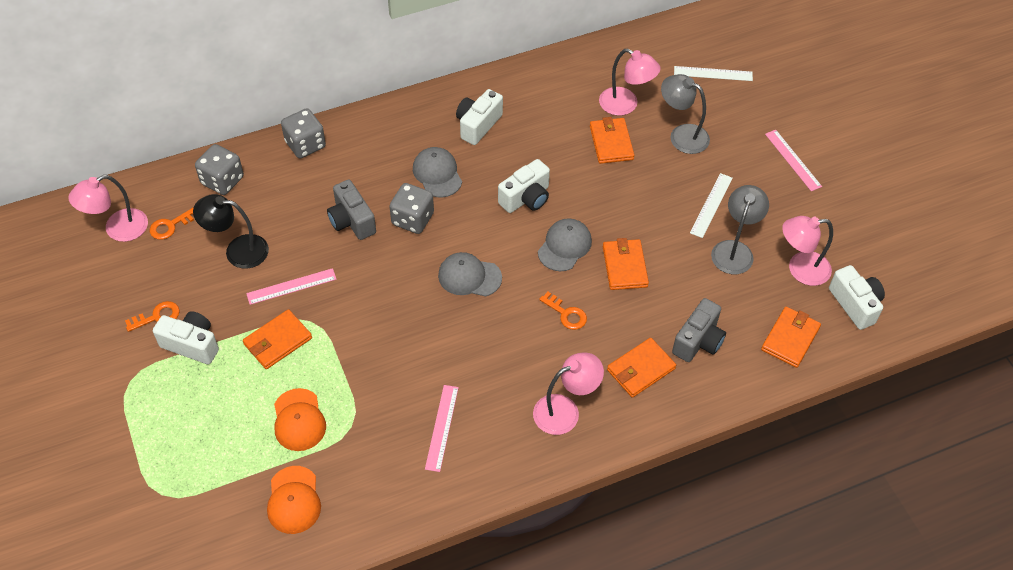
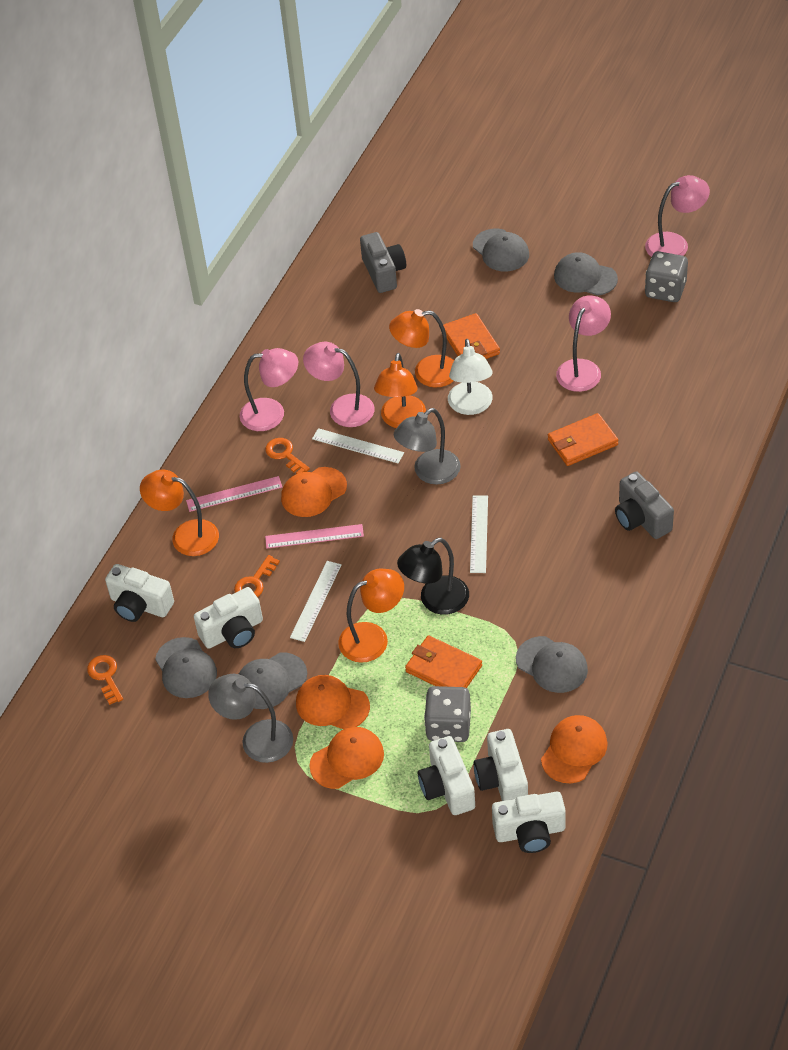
grey cap: [413,147,462,197] [438,252,502,297] [538,218,592,271] = 3 -> [155,637,217,698] [239,653,307,709] [473,229,529,271] [516,636,588,693] [554,252,618,296] = 5
grey dice: [195,144,244,195] [281,108,326,159] [389,183,434,234] = 3 -> [424,686,471,742] [645,251,688,302] = 2
orange cap: [267,466,321,534] [274,388,326,451] = 2 -> [281,467,347,517] [296,675,370,729] [309,727,384,789] [541,715,608,783] = 4
orange lamp: none = 0 -> [140,470,219,556] [338,569,404,663] [374,353,426,428] [389,309,454,387] = 4
orange wallet: [243,309,312,369] [590,117,634,164] [603,238,649,290] [607,338,676,398] [761,307,821,368] = 5 -> [405,635,482,688] [443,313,500,359] [548,413,619,466] = 3
pink ruler: [246,268,337,305] [425,385,459,472] [765,130,822,191] = 3 -> [186,476,282,512] [265,524,364,549] = 2
white camera: [153,311,219,365] [456,89,503,145] [498,159,550,213] [829,265,885,330] = 4 -> [105,564,174,622] [194,587,263,649] [418,736,475,815] [474,729,528,801] [492,792,566,853] = 5
white lamp: none = 0 -> [448,339,493,415] = 1
white ruler: [674,66,753,81] [690,173,732,238] = 2 -> [290,561,342,642] [312,428,404,463] [470,495,488,573] = 3

